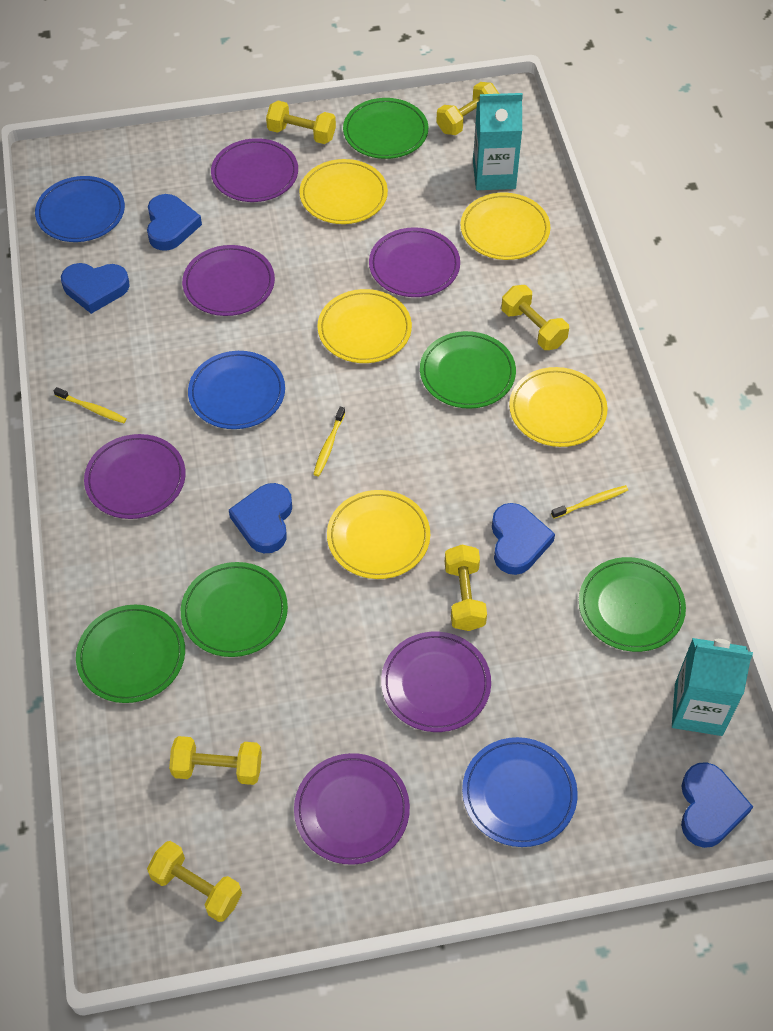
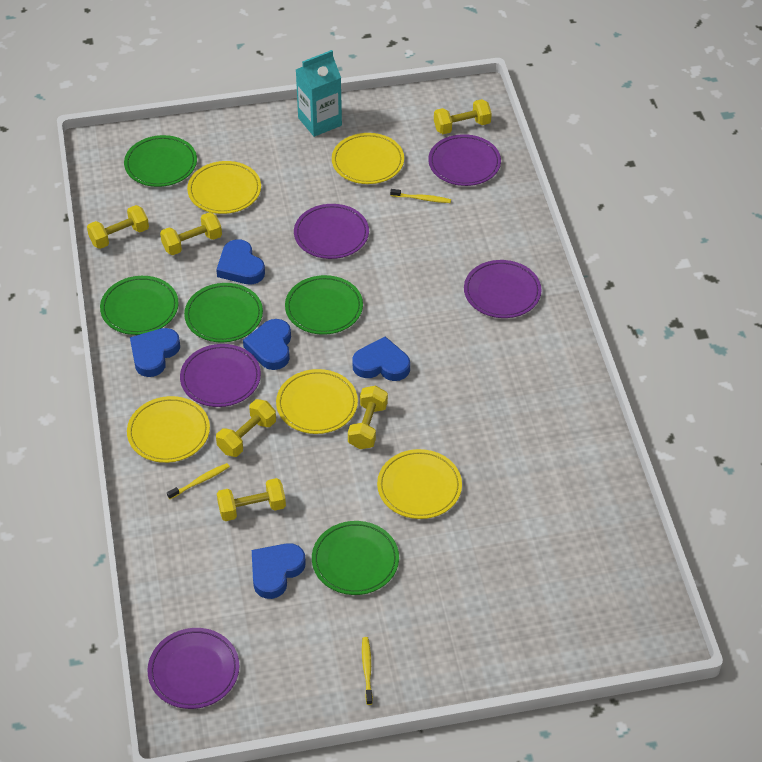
blue plate: [35,176,125,242] [188,351,285,429] [462,737,578,847] = 3 -> none = 0
purple plate: [84,434,186,519] [182,245,275,316] [211,138,298,202] [294,753,410,865] [369,227,460,297] [381,632,491,732] = 6 -> [147,628,239,709] [180,344,261,407] [294,204,369,259] [428,134,501,186] [464,260,542,318] = 5
turquoise carton: [473,93,523,190] [672,638,753,736] = 2 -> [296,50,342,137] = 1

